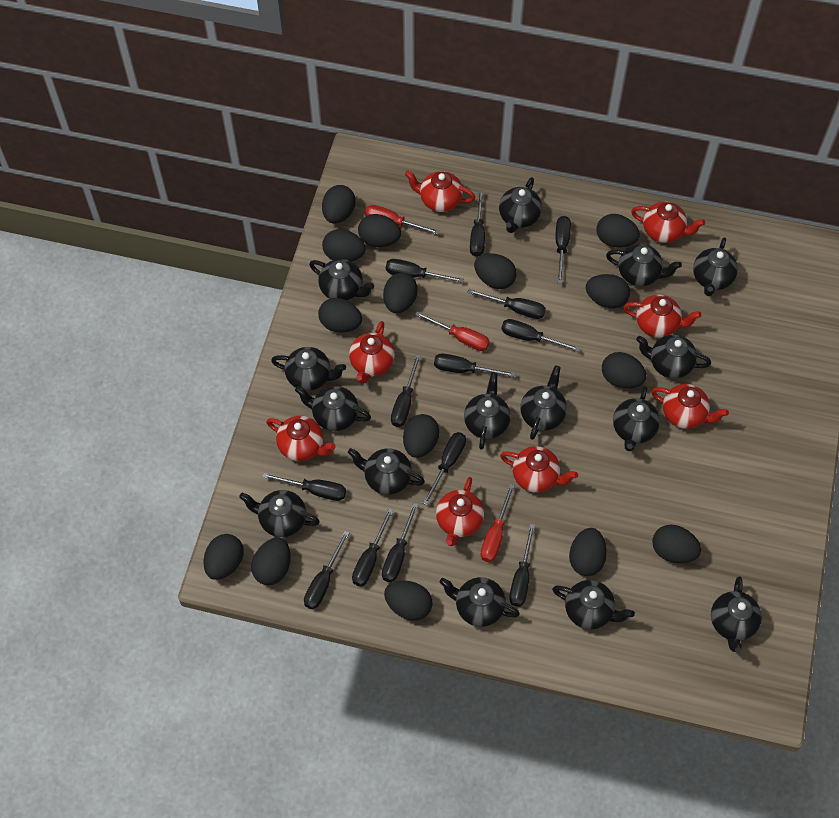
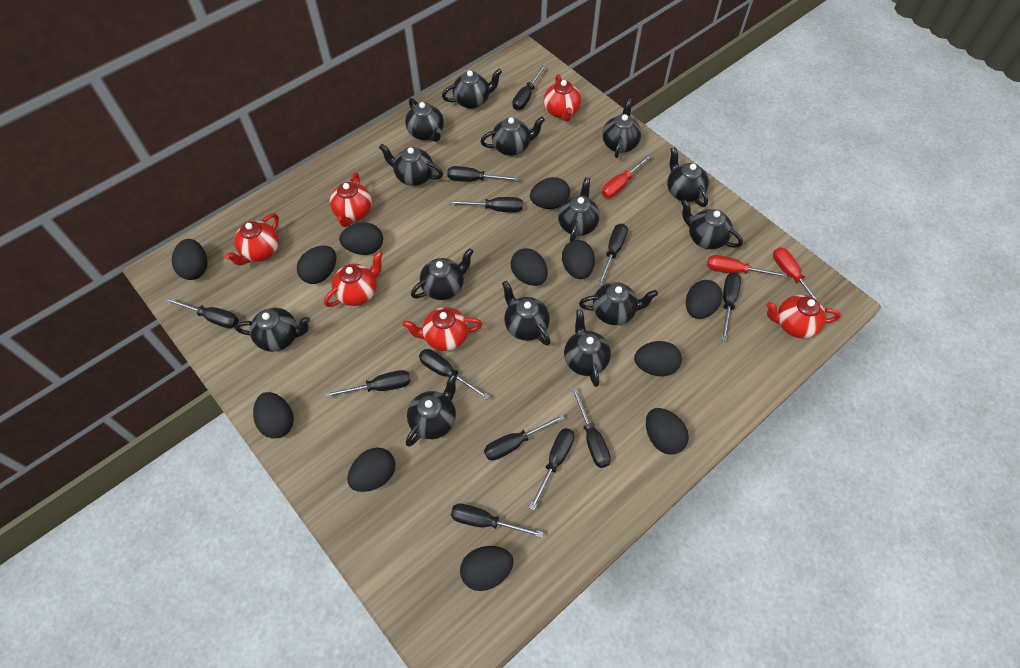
black egg: [203,534,244,580] [251,537,291,585] [318,298,362,332] [322,185,356,224] [322,229,366,262] [358,214,401,247] [383,273,418,314] [384,581,432,621] [403,414,439,458] [474,253,516,289] [569,528,607,576] [586,274,630,308] [596,214,640,248] [602,352,646,388] [652,525,701,563] = 15 -> [172,239,207,280] [253,392,294,439] [297,246,336,284] [339,223,383,255] [347,447,395,492] [460,546,514,591] [511,248,548,286] [530,177,570,209] [562,240,595,279] [634,341,682,376] [646,408,689,455] [686,280,722,319] = 12
black screwdriver: [262,473,346,501] [304,531,350,609] [352,508,394,587] [382,503,418,582] [386,259,464,283] [391,354,421,427] [423,432,466,505] [434,354,516,377] [467,289,546,319] [470,190,485,257] [501,319,580,352] [509,524,535,607] [556,216,571,284] = 13 -> [165,297,239,329] [325,370,410,398] [419,349,490,400] [447,166,519,182] [449,197,523,212] [451,504,543,538] [484,414,565,461] [512,65,546,110] [529,428,574,510] [571,387,611,468] [598,224,628,286] [721,272,741,341] = 12
black teapot: [239,490,320,537] [271,347,346,391] [295,386,371,431] [309,259,374,300] [348,448,425,495] [440,577,520,627] [464,372,511,450] [499,177,542,233] [521,365,567,440] [552,580,635,630] [606,244,682,286] [613,386,660,452] [636,335,711,379] [693,237,738,296] [711,576,762,653] = 15 -> [235,308,310,352] [379,144,443,186] [405,98,444,142] [406,374,457,447] [411,248,474,300] [442,69,502,109] [480,117,545,156] [502,281,551,346] [558,177,600,242] [564,309,611,387] [579,282,658,325] [602,98,641,158] [667,147,709,207] [681,199,743,249] = 14
red teapot: [266,416,336,461] [349,321,395,384] [405,170,475,212] [436,477,484,546] [500,446,578,493] [623,295,701,338] [631,201,705,243] [651,384,729,429] = 8 -> [225,213,279,265] [324,251,383,307] [330,173,372,227] [403,307,482,351] [544,74,581,121] [766,295,841,338] = 6

